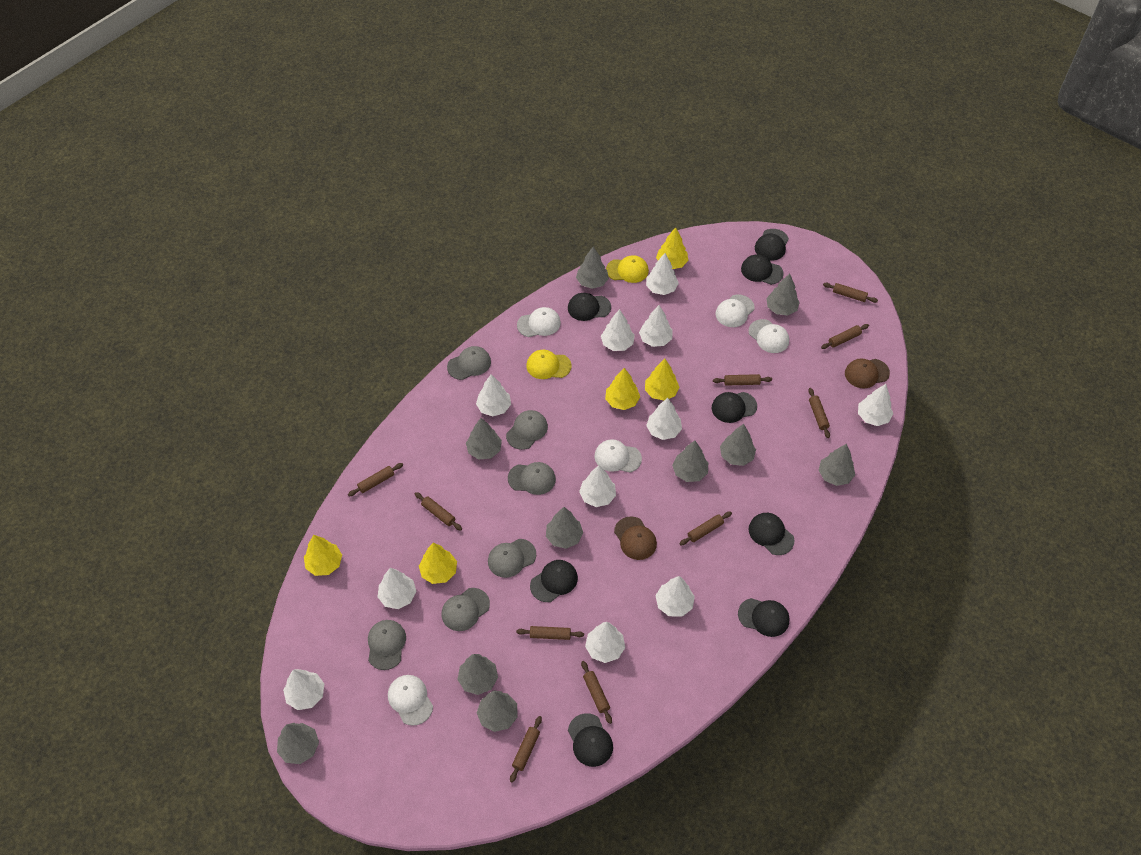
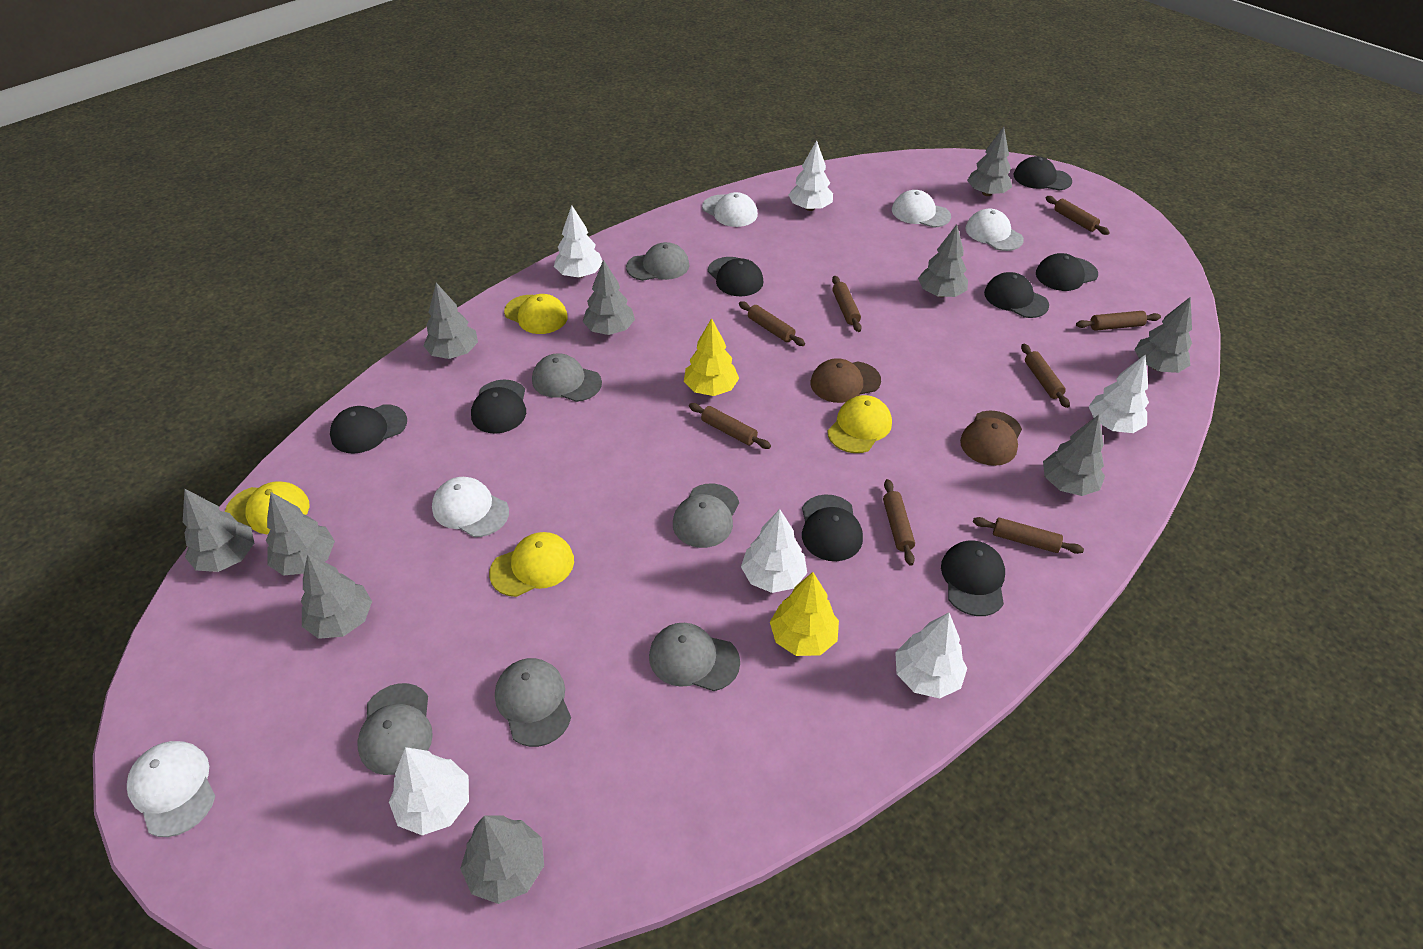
brown rolling pin: [348,463,403,496] [415,492,462,531] [510,716,542,782] [516,626,584,640] [581,661,612,724] [679,511,732,545] [713,374,772,386] [808,388,830,438] [821,324,869,349] [823,283,878,303] = 10 -> [689,403,771,449] [739,301,805,346] [832,276,862,332] [883,479,915,566] [973,517,1084,554] [1021,344,1070,408] [1046,196,1110,235] [1076,311,1161,331] = 8
white tree: [283,669,324,710] [378,568,417,609] [476,374,511,416] [579,465,616,507] [585,622,625,663] [601,309,635,351] [639,305,673,347] [646,253,679,295] [646,398,682,440] [656,576,695,617] [858,384,893,426] = 11 -> [389,747,469,835] [554,205,603,278] [741,509,807,593] [789,141,833,211] [895,612,967,699] [1089,355,1149,433] = 6
yellow cap: [526,350,572,379] [606,255,649,283] = 2 -> [225,481,310,534] [489,532,574,597] [504,294,568,334] [827,395,892,453] = 4
yellow tree: [304,535,342,576] [419,543,457,584] [605,368,640,410] [645,359,679,400] [656,227,688,269] = 5 -> [684,318,739,396] [770,572,839,656] = 2

